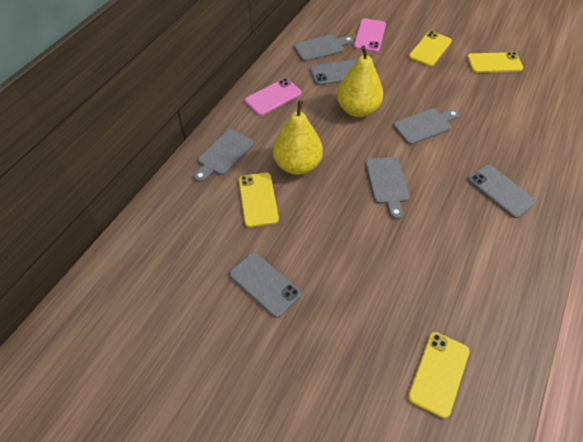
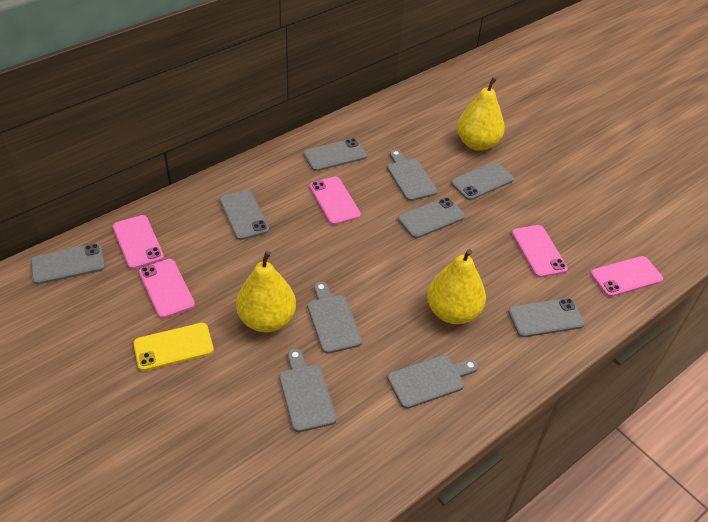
grey phone: [229,252,301,318] [310,59,357,85] [468,165,536,218] = 3 -> [31,243,105,284] [219,190,269,240] [303,138,367,171] [398,197,465,238] [451,162,514,200] [508,298,585,337] = 6
pink phone: [245,78,302,116] [354,18,386,52] = 2 -> [113,215,164,269] [139,259,195,319] [310,177,361,225] [512,225,568,278] [591,256,663,297] = 5
yellow pear: [273,100,323,175] [337,46,383,117] = 2 -> [236,251,296,333] [427,249,486,324] [457,77,505,151] = 3
yellow phone: [239,173,279,227] [408,332,469,418] [409,31,452,66] [467,52,523,73] = 4 -> [133,323,214,371] = 1

